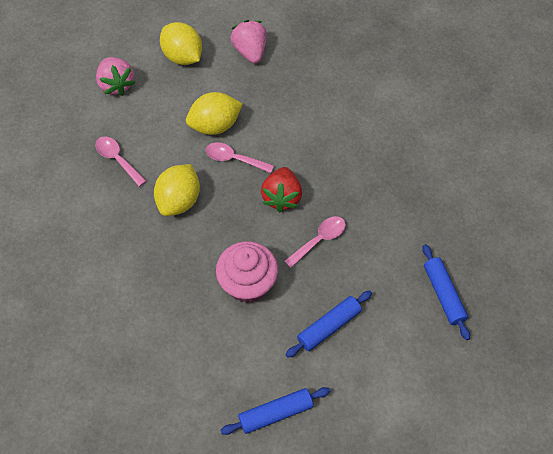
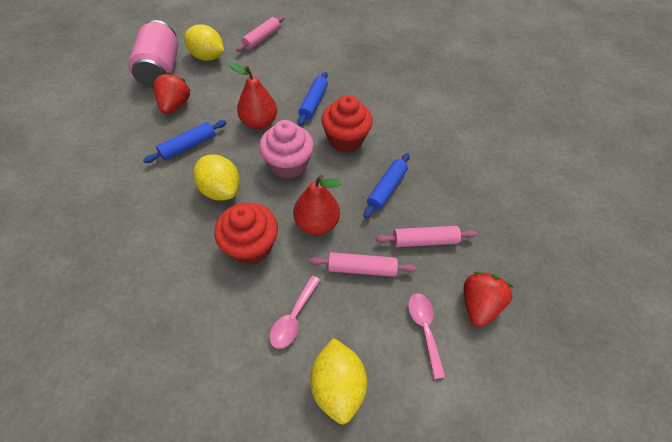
pink can: none = 0 -> [129,20,178,88] = 1
pink rolling pin: none = 0 -> [236,16,284,52] [309,252,417,277] [376,226,477,247] = 3
pink spoon: [95,136,146,187] [205,143,274,173] [284,216,346,268] = 3 -> [269,276,320,349] [408,293,446,379] = 2
pink strawberry: [96,57,135,96] [230,20,267,64] = 2 -> none = 0
red cupcake: none = 0 -> [214,202,278,265] [321,95,373,153] = 2
red pear: none = 0 -> [228,62,277,130] [293,175,343,235] = 2
red strawberry: [261,167,302,212] = 1 -> [154,72,191,114] [464,271,514,327] = 2

